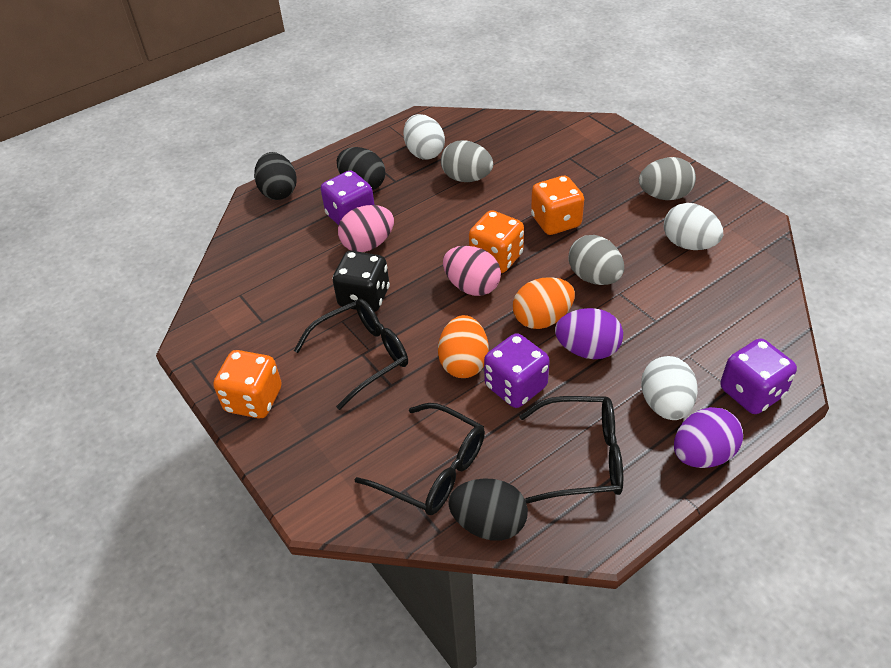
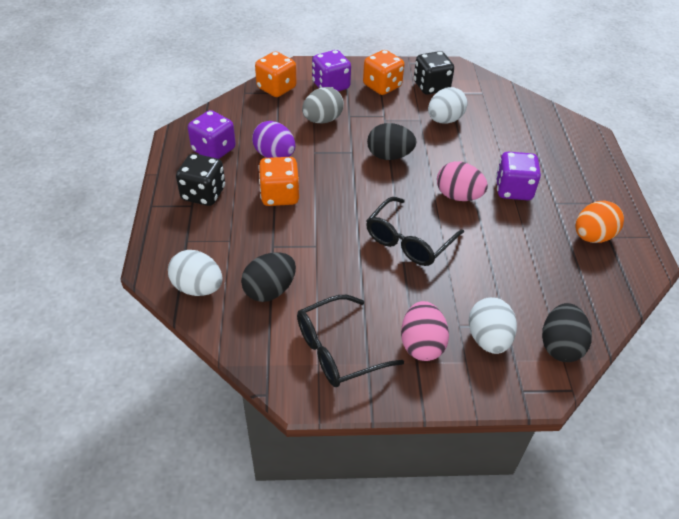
black dice: [333,251,390,312] = 1 -> [176,154,225,206] [414,51,454,95] = 2
black glasses: [294,299,408,410] [354,403,485,515] [519,396,623,503] = 3 -> [297,295,404,387] [366,197,464,266] = 2
grey egg: [441,140,493,182] [569,235,624,285] [639,157,696,200] = 3 -> [302,87,344,124] = 1
orange egg: [438,315,489,378] [513,277,575,329] = 2 -> [575,200,624,243] = 1
purple egg: [555,308,623,359] [674,407,743,468] = 2 -> [252,121,295,158] = 1

